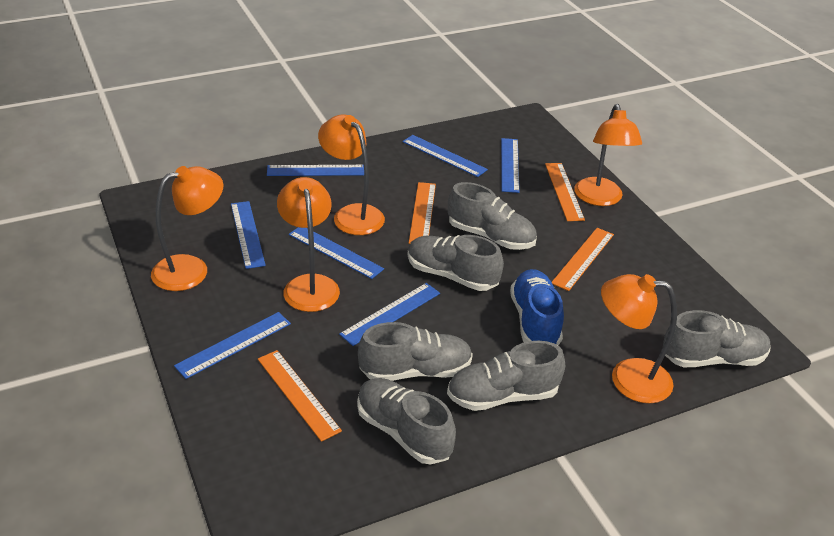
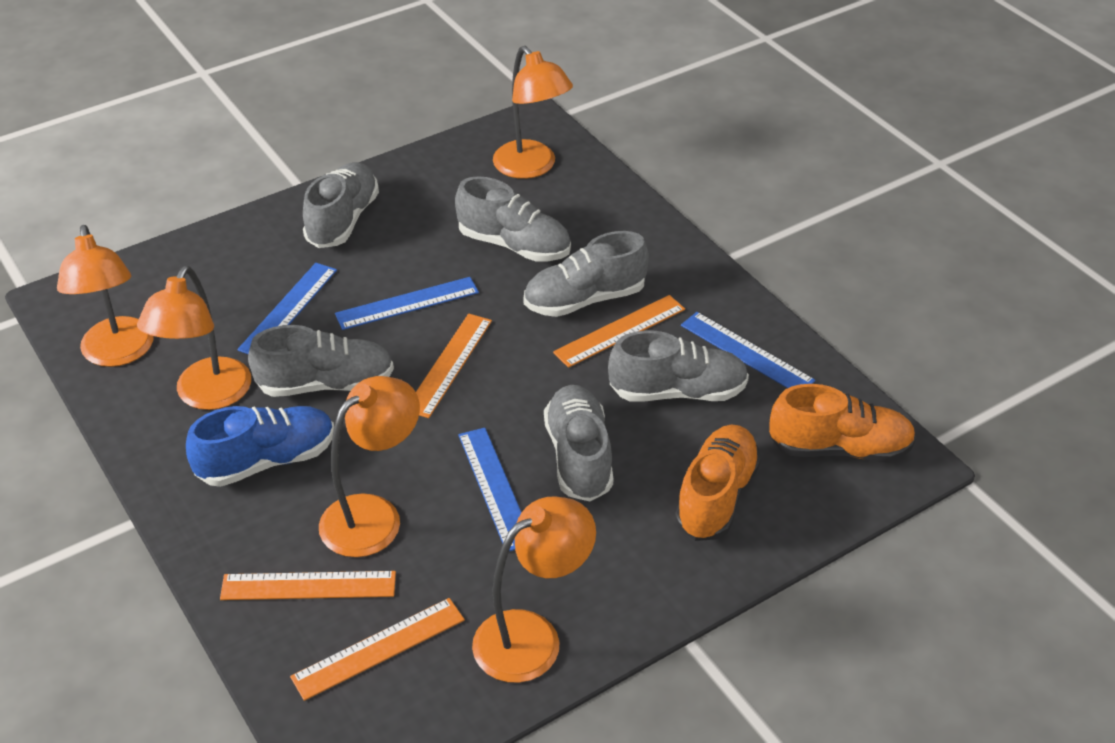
blue ruler: [174,312,291,379] [231,201,266,269] [267,165,364,176] [289,227,384,279] [339,283,440,346] [403,135,488,177] [501,138,519,193] = 7 -> [237,263,337,354] [335,277,479,330] [458,428,522,551] [681,312,816,388] = 4
orange shoe: none = 0 -> [675,425,761,541] [769,384,916,462] = 2

